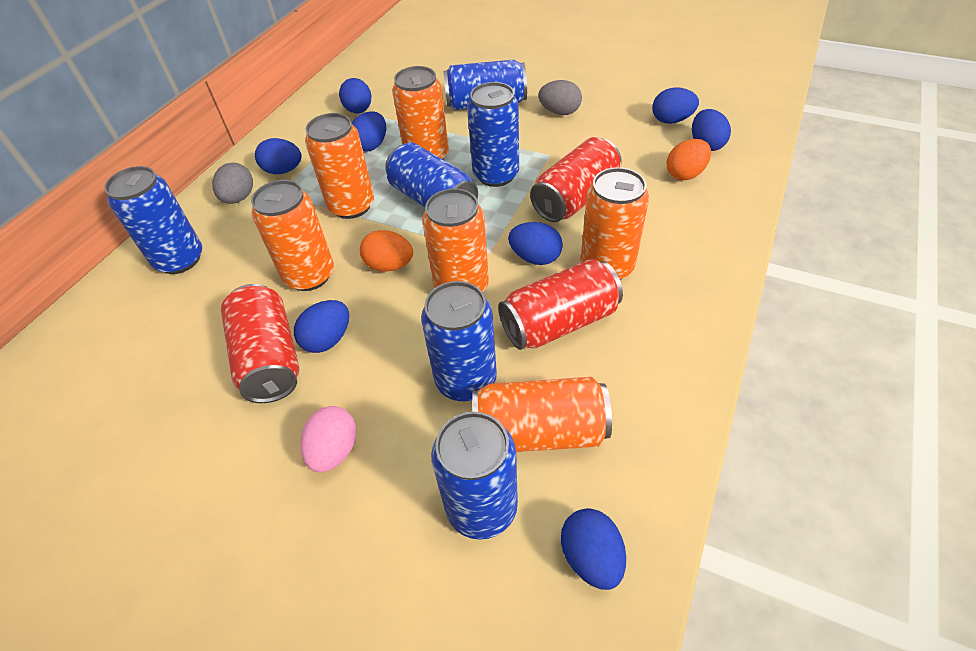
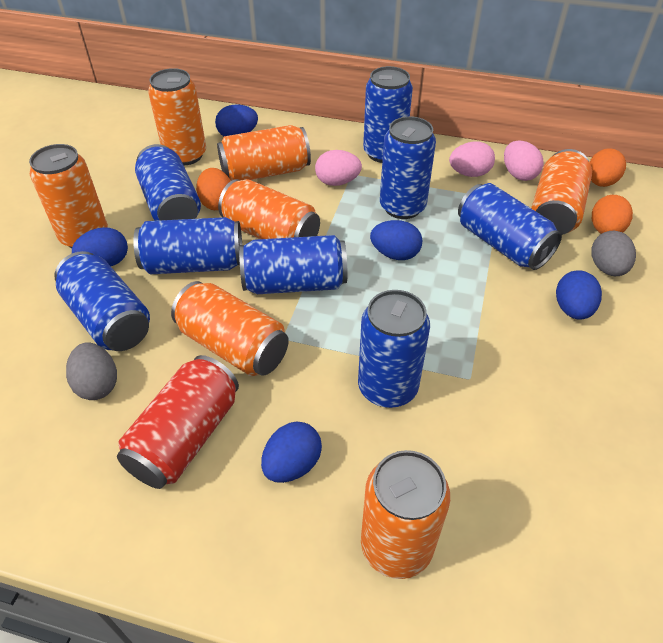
blue can: [104,166,202,274] [385,143,478,208] [421,281,497,401] [431,412,518,540] [443,60,527,110] [467,82,519,187] = 6 -> [54,251,150,351] [133,217,242,274] [135,144,201,221] [239,235,347,294] [358,290,430,408] [363,66,413,163] [380,116,436,219] [458,183,562,270] = 8
blue egg: [255,138,302,174] [294,300,349,353] [339,78,371,114] [352,111,386,152] [508,222,563,265] [561,508,626,590] [652,87,699,124] [692,109,731,151] = 8 -> [72,227,128,266] [215,104,258,136] [261,422,322,483] [370,220,422,260] [556,270,602,320] = 5
orange can: [251,180,334,291] [305,113,374,219] [392,66,449,160] [422,189,489,292] [472,377,612,452] [580,167,649,280] = 6 -> [29,144,108,248] [148,68,206,165] [171,281,289,376] [217,125,311,181] [218,179,320,239] [361,450,450,579] [531,149,592,235] = 7
orange egg: [360,230,413,272] [666,139,711,180] = 2 -> [196,168,230,210] [589,148,626,187] [592,195,633,234] = 3
pink egg: [301,406,357,472] = 1 -> [315,150,362,186] [449,141,495,177] [504,140,544,181] = 3
red can: [221,284,299,403] [498,259,623,350] [530,137,622,222] = 3 -> [117,355,239,489] = 1

